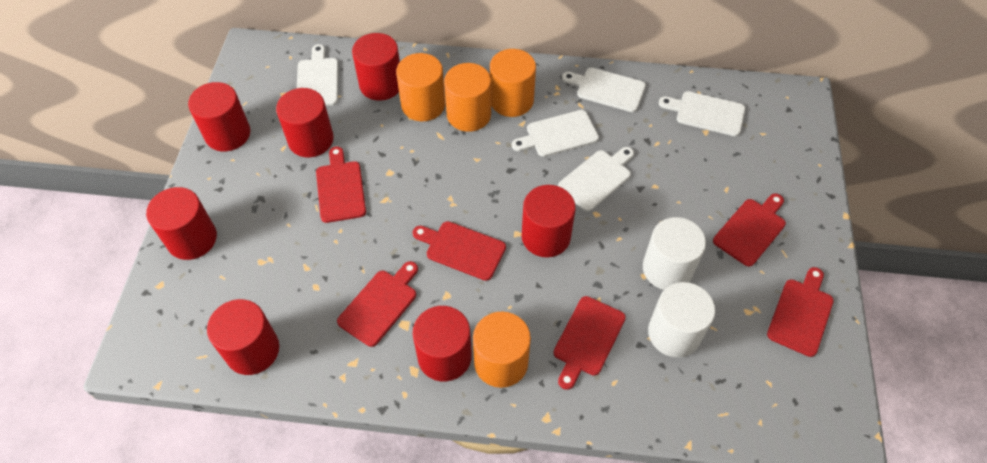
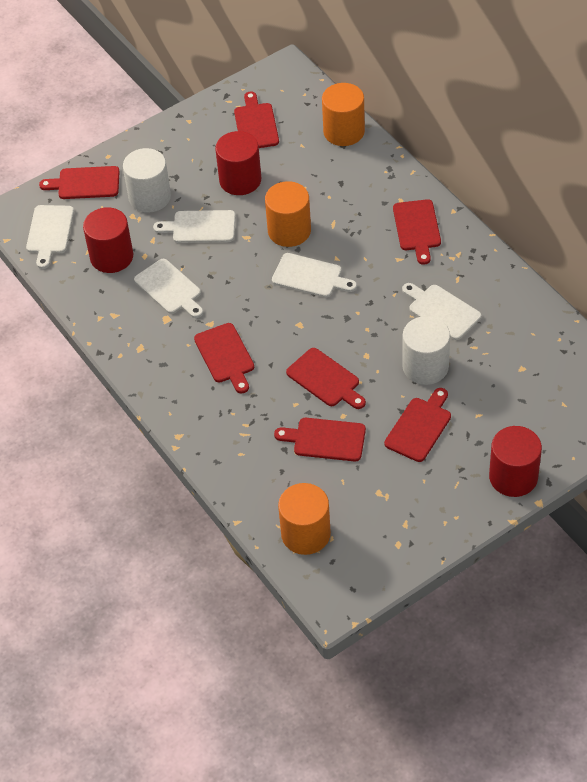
orange cylinder: [396,53,445,121] [444,63,491,132] [473,311,531,388] [490,49,536,117] = 4 -> [265,181,311,247] [278,483,331,555] [322,83,365,146] = 3
red cutting board: [316,146,366,223] [337,261,418,347] [413,221,506,281] [554,296,626,390] [713,193,786,266] [767,267,834,357] = 6 -> [39,166,120,199] [194,323,254,394] [234,91,279,148] [274,418,366,462] [286,348,366,409] [384,388,451,462] [393,199,441,265] = 7
red cylinder: [146,187,217,260] [188,82,250,151] [207,299,279,375] [276,88,334,157] [352,33,400,101] [413,306,472,381] [521,185,576,257] = 7 -> [83,207,133,273] [215,131,261,195] [489,426,542,497] = 3

